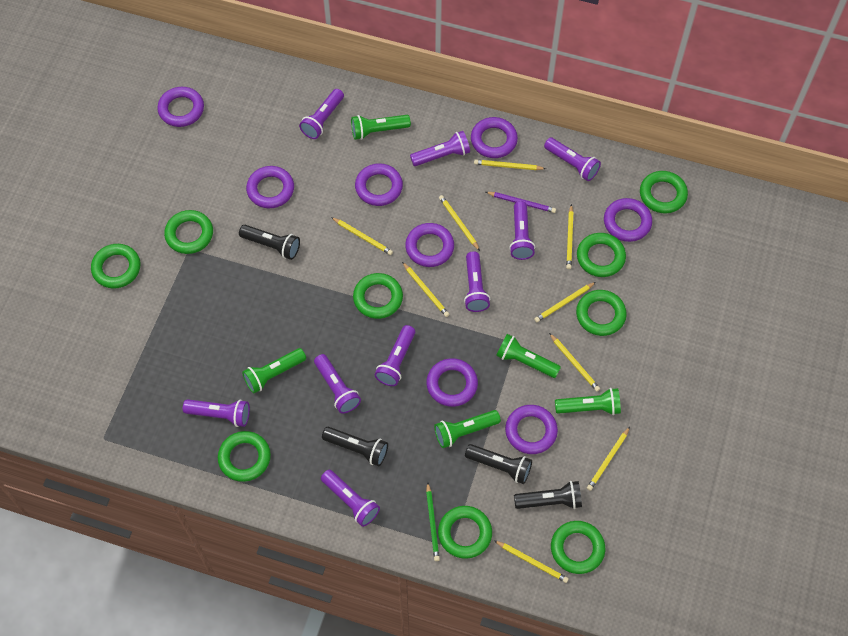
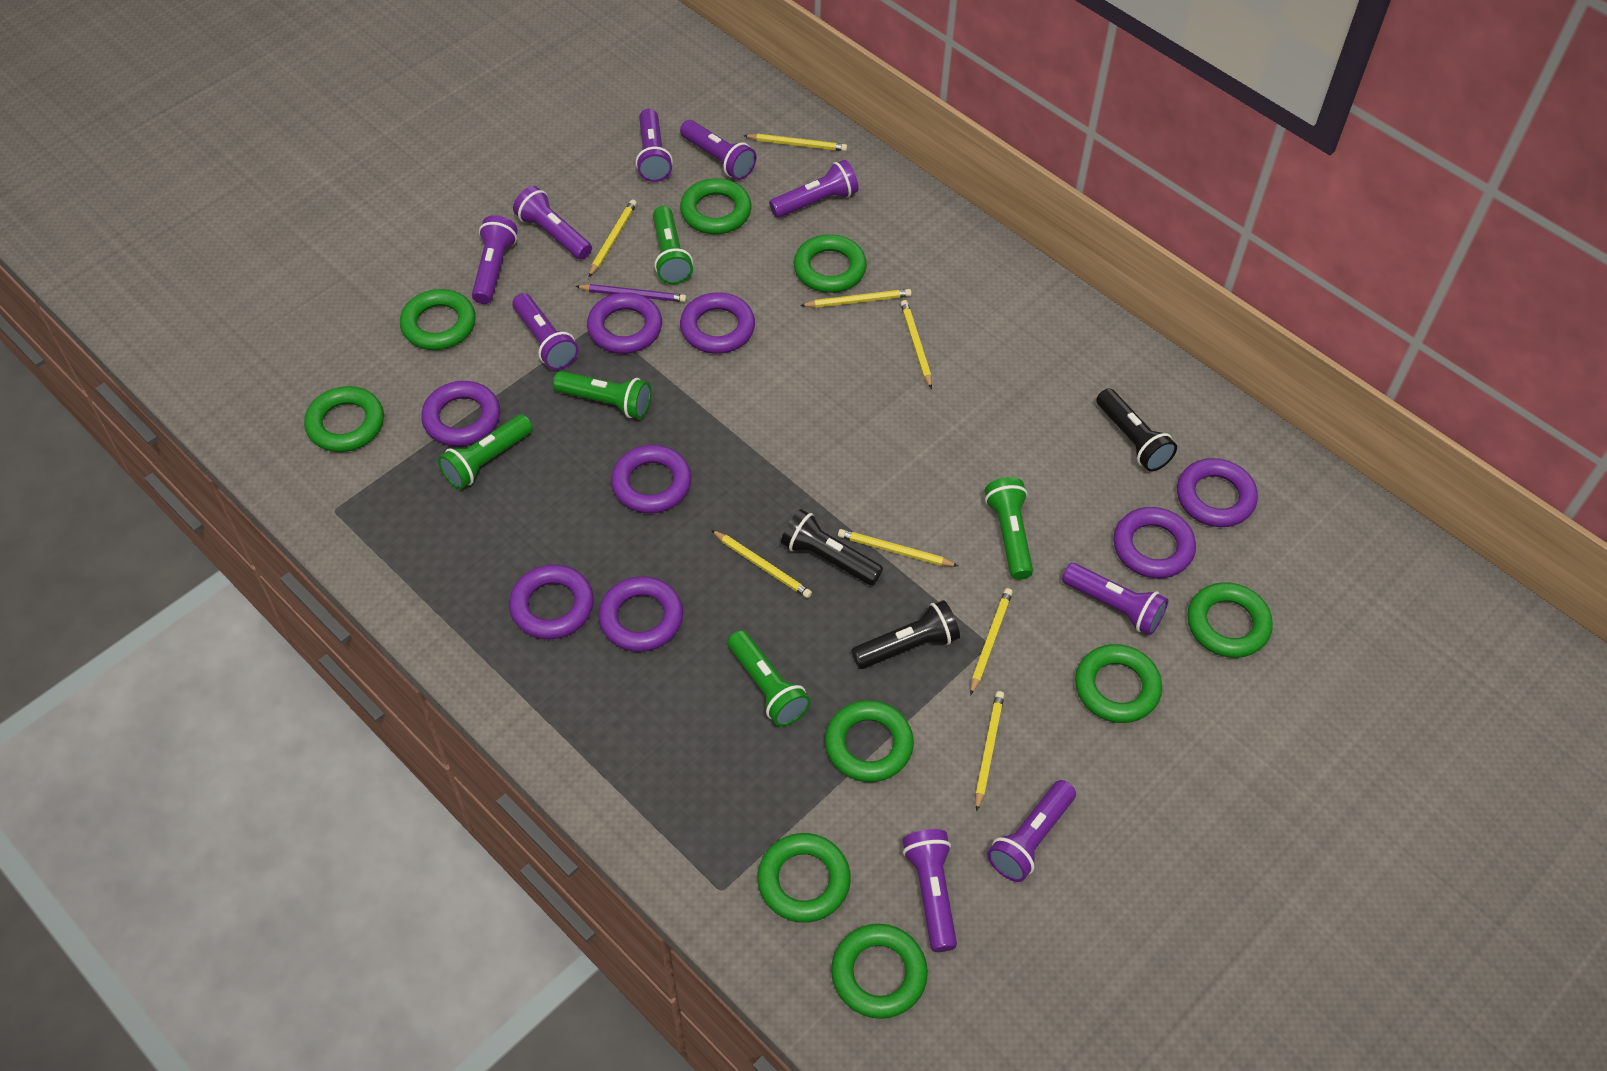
black flashlight: [239,225,300,260] [322,427,388,466] [465,444,532,484] [514,481,582,509] = 4 -> [781,509,883,585] [851,600,960,669] [1096,388,1177,472] = 3
green pencil: [426,482,440,561] = 1 -> none = 0
yellow pencil: [331,217,393,255] [402,262,450,317] [439,195,480,251] [474,159,546,170] [494,540,569,583] [534,282,596,322] [549,333,600,391] [566,204,574,269] [587,427,630,491] = 9 -> [589,200,637,277] [711,530,812,598] [743,134,847,151] [800,289,912,308] [838,529,958,567] [900,300,932,389] [970,588,1013,695] [975,691,1004,812] = 8

